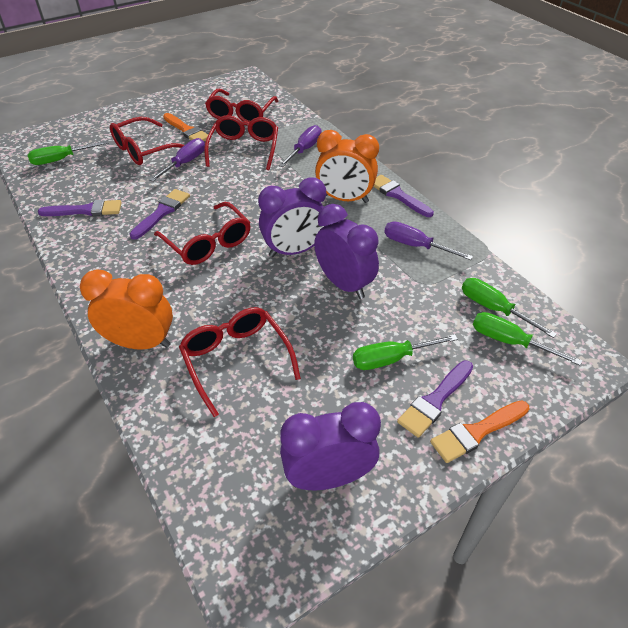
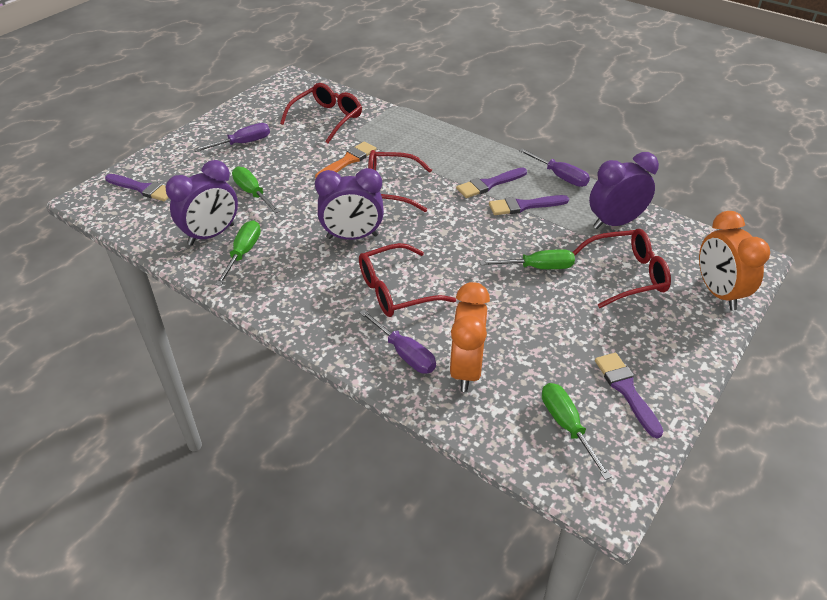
orange brush: [163,113,208,141] [430,400,529,463] = 2 -> [315,142,377,178] = 1
red glasses: [110,117,184,165] [154,202,251,265] [179,307,301,417] [204,115,278,170] [205,89,278,122] = 5 -> [280,83,362,143] [359,243,456,317] [368,150,432,212] [572,229,671,308] = 4

